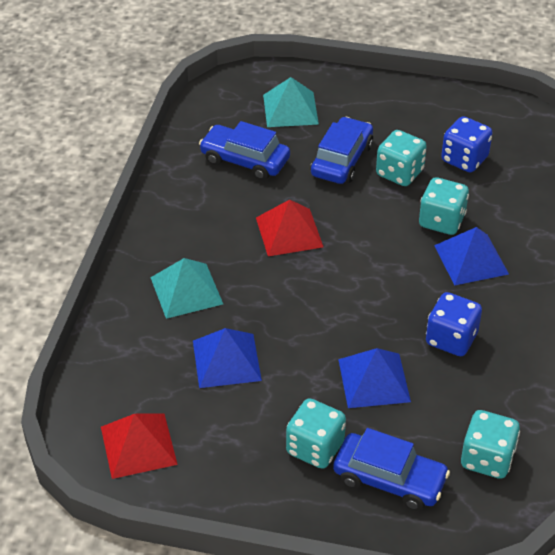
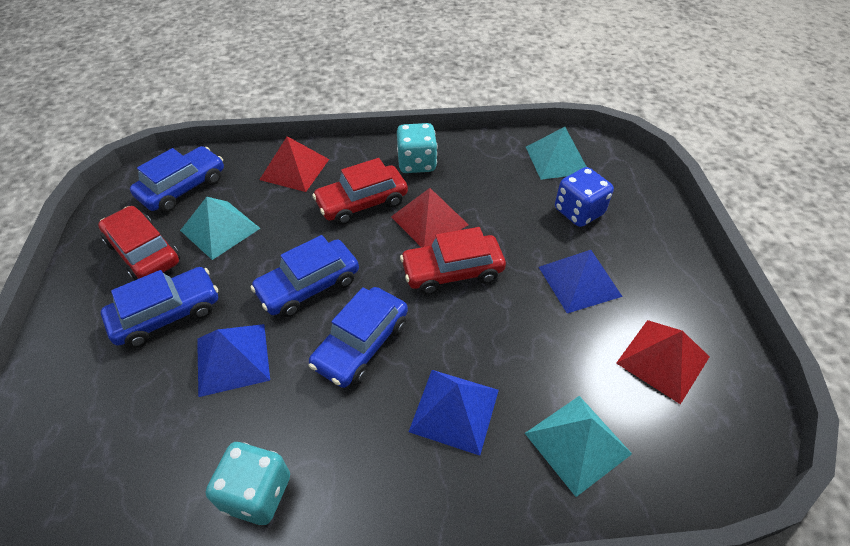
blue car: [199,121,290,180] [311,117,373,184] [333,428,450,511] = 3 -> [101,267,218,348] [130,146,224,212] [250,235,359,317] [308,287,408,388] = 4
blue dice: [426,292,482,356] [441,116,492,172] = 2 -> [555,167,614,227] = 1
red car: none = 0 -> [98,206,180,280] [312,158,408,225] [400,227,506,295] = 3
red pyramid: [101,413,178,479] [256,200,323,256] = 2 -> [259,136,329,192] [391,188,469,247] [616,320,709,404] = 3
turquoise dice: [286,398,346,469] [376,130,427,186] [419,177,469,235] [461,410,520,479] = 4 -> [206,442,290,525] [397,123,437,173] = 2
turquoise pyramid: [150,258,223,319] [263,77,319,127] = 2 -> [180,197,261,260] [525,396,632,497] [526,127,587,180] = 3

